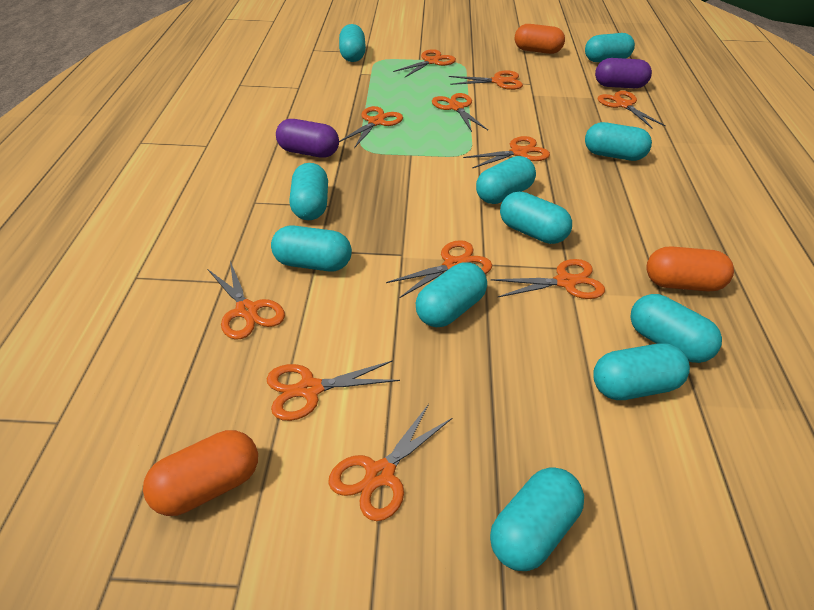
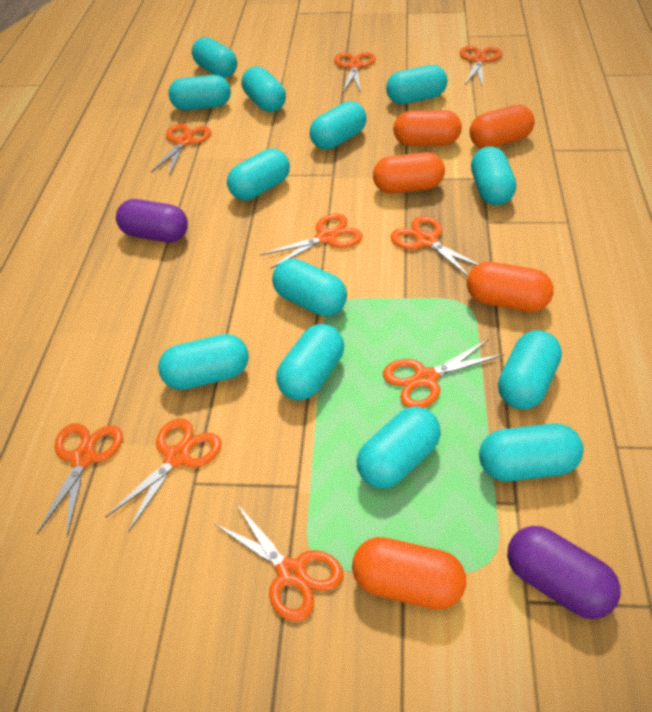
orange capsule: [143,430,258,516] [515,24,565,54] [646,246,734,292] = 3 -> [352,537,466,610] [373,152,445,193] [393,110,462,146] [467,262,554,312] [470,105,535,148] = 5
orange scissors: [207,261,285,340] [266,360,400,421] [328,404,452,521] [339,106,403,148] [386,240,492,298] [393,49,456,77] [432,93,488,132] [449,70,523,90] [463,136,550,168] [491,259,605,299] [598,91,666,128] = 11 -> [37,423,123,536] [105,419,222,531] [150,124,211,176] [213,503,344,622] [260,214,363,269] [334,52,376,92] [383,339,504,408] [390,216,478,277] [460,46,502,87] = 9
turquoise capsule: [271,225,352,271] [289,163,328,220] [339,24,366,62] [416,262,487,327] [476,156,536,204] [490,467,584,571] [500,192,572,244] [585,33,635,62] [585,122,652,161] [593,344,690,400] [630,294,722,363] = 11 -> [158,334,249,390] [169,75,231,110] [192,37,237,78] [227,149,290,200] [242,66,286,112] [272,259,347,316] [276,324,344,400] [310,101,367,150] [357,407,441,489] [386,65,447,104] [471,146,516,205] [479,423,584,481] [498,330,562,409] = 13

